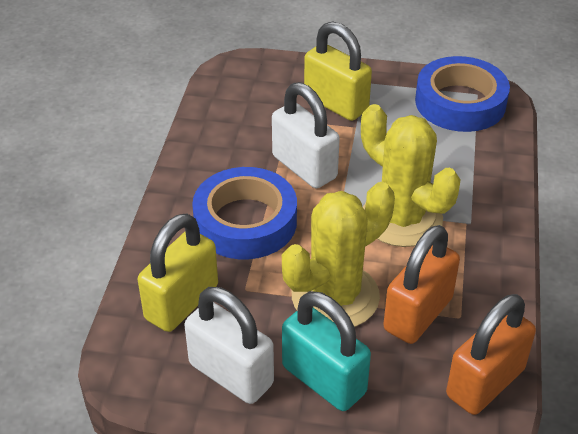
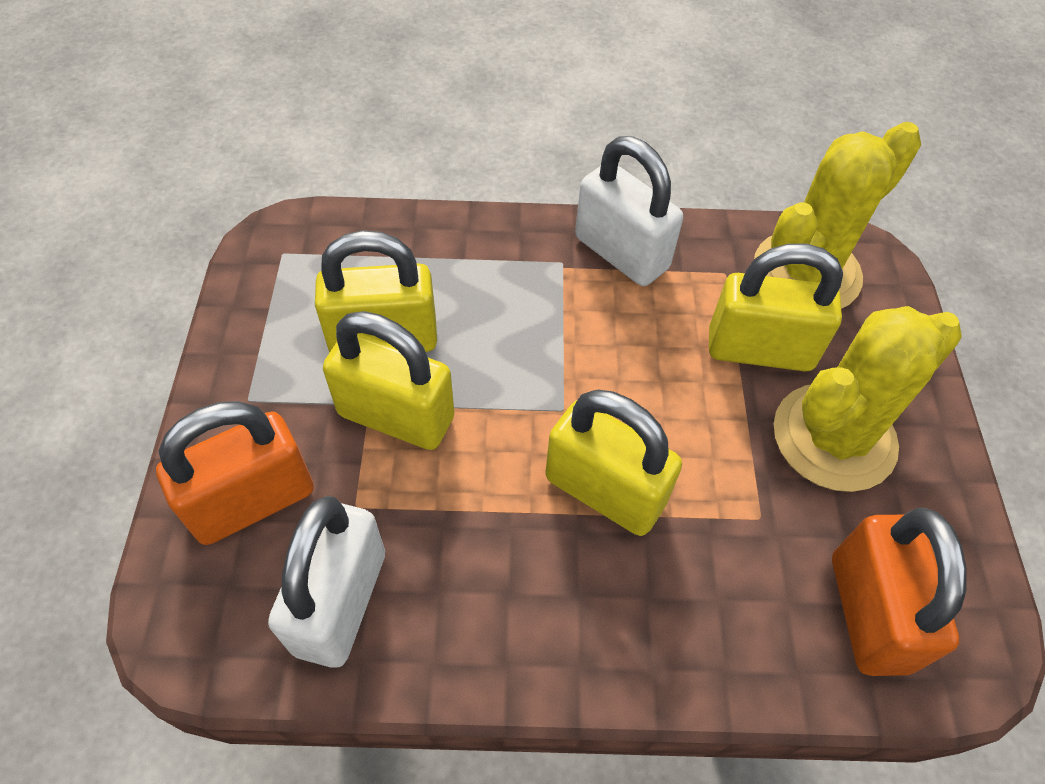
blue tape: [192,167,297,259] [415,56,510,132] = 2 -> none = 0
turquoise padlock: [282,291,371,411] = 1 -> none = 0
yellow padlock: [138,213,218,332] [304,21,372,121] = 2 -> [315,230,437,353] [323,311,454,450] [545,389,682,536] [709,244,843,372] = 4

